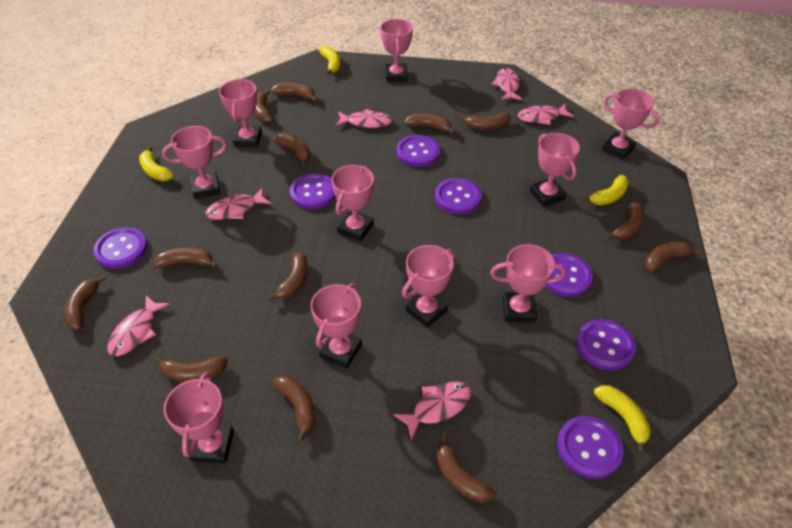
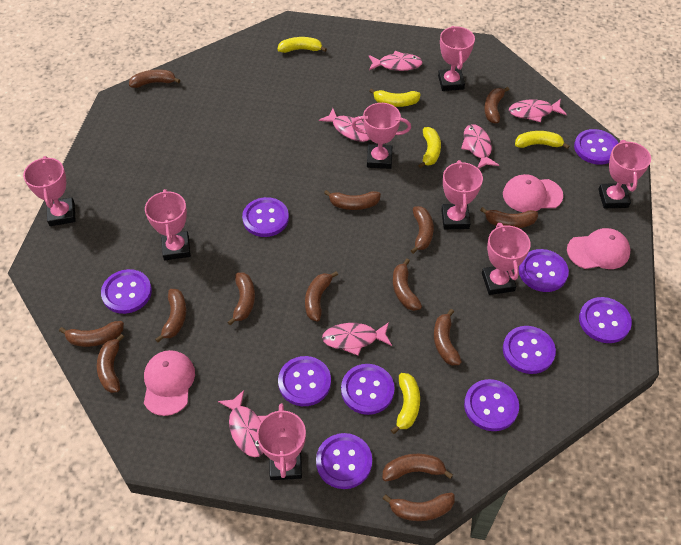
brown banana: [64,275,106,330] [153,247,218,268] [155,356,228,382] [254,90,273,123] [268,252,308,301] [271,83,317,102] [273,133,311,166] [273,376,316,442] [404,114,455,134] [436,433,496,503] [460,112,511,130] [606,202,645,240] [645,242,701,272] = 13 -> [59,321,124,347] [97,334,124,393] [129,69,180,88] [155,289,186,343] [228,273,255,325] [305,271,338,321] [324,190,381,210] [382,454,453,481] [383,492,455,521] [393,259,422,311] [411,206,434,254] [434,309,462,366] [480,207,538,228] [484,87,509,123] = 14
pink cap: none = 0 -> [144,350,195,416] [503,174,563,212] [567,228,630,269] = 3
pink trophy: [162,126,227,199] [164,372,234,464] [219,79,262,147] [311,283,362,369] [331,165,374,242] [380,19,413,82] [402,245,455,328] [490,244,566,323] [530,133,580,207] [602,89,659,160] = 10 -> [23,156,76,226] [145,189,191,260] [257,403,306,480] [352,103,411,169] [438,26,475,91] [441,160,483,229] [482,223,531,295] [598,140,651,208] = 8
purple button: [93,227,147,269] [290,173,336,209] [396,135,440,167] [435,178,482,214] [545,253,593,297] [557,416,623,479] [577,319,636,370] = 7 -> [101,269,152,314] [242,197,289,237] [278,356,331,406] [316,433,372,489] [341,364,395,415] [464,379,519,431] [503,326,556,374] [519,249,569,292] [574,129,618,165] [579,297,632,343] = 10
yellow banana: [139,146,174,181] [319,46,340,75] [583,175,629,205] [594,385,651,453] = 4 -> [278,37,327,53] [369,88,421,107] [391,373,420,434] [418,127,441,168] [515,131,570,149] = 5

